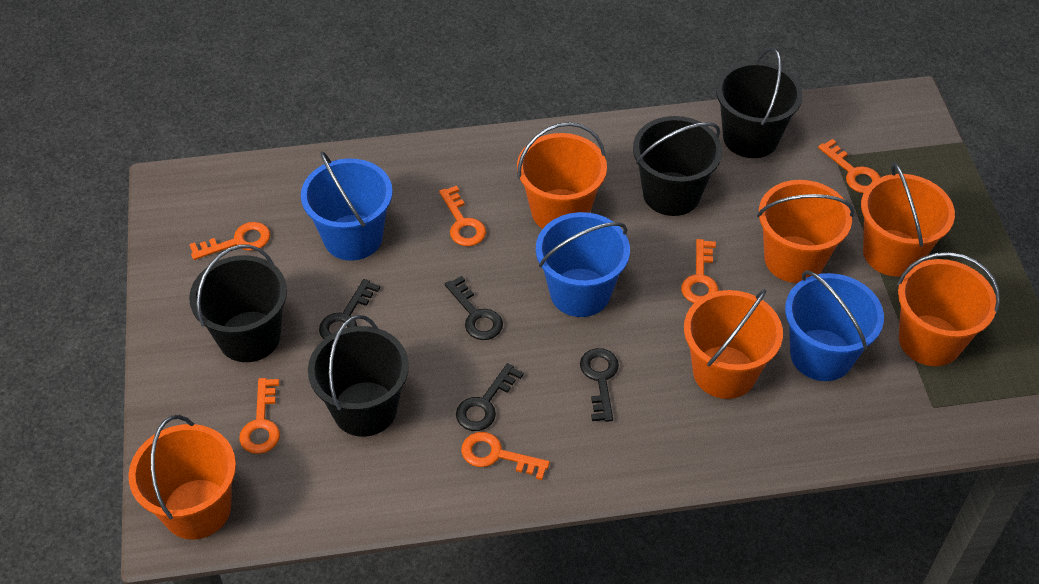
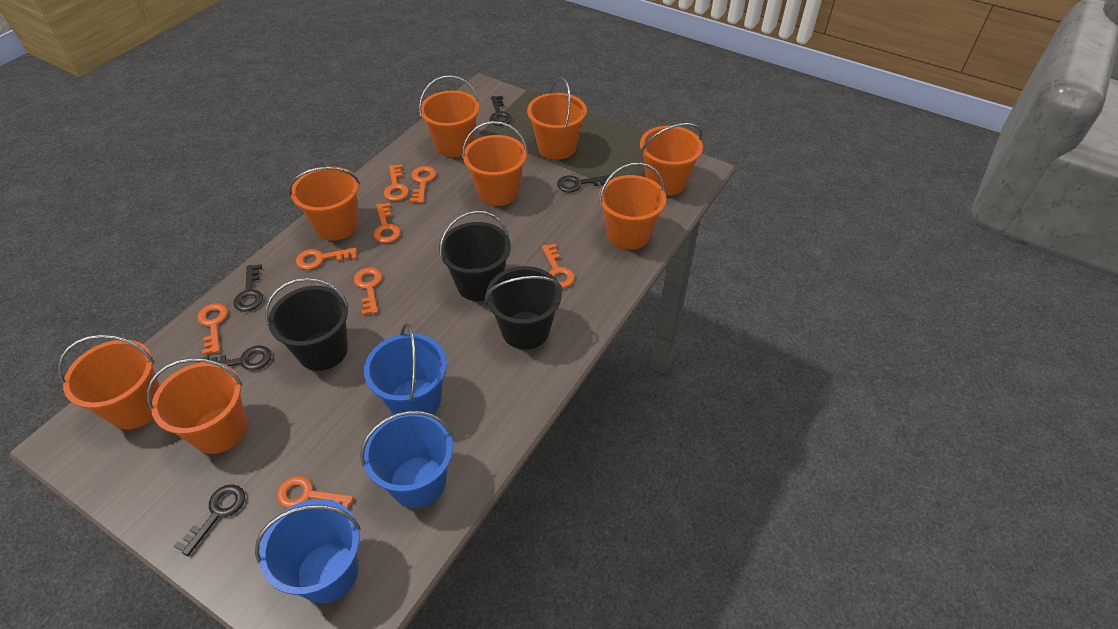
black bucket: [189,245,287,362] [308,315,409,437] [633,116,722,216] [716,47,803,158] = 4 -> [265,278,349,371] [439,211,511,301] [485,266,563,350] = 3
black key: [319,279,380,339] [445,276,503,340] [456,363,524,431] [580,348,619,422] = 4 -> [174,484,245,556] [203,345,272,371] [234,264,263,312] [490,96,512,126] [557,175,610,193] = 5
orange bucket: [128,415,236,540] [517,122,607,229] [684,289,783,399] [757,180,854,283] [861,163,955,277] [897,252,1000,366] = 6 -> [58,334,160,429] [147,358,247,454] [289,167,360,241] [419,75,479,157] [462,121,528,206] [527,77,587,160] [599,162,666,250] [640,123,703,196] = 8
orange key: [189,222,270,260] [239,378,280,454] [439,186,486,246] [461,432,550,480] [681,239,718,303] [818,139,881,193] = 6 -> [197,303,228,355] [277,476,353,509] [296,247,357,270] [354,267,382,315] [374,202,400,243] [384,164,409,201] [410,166,436,203] [542,244,574,288] = 8

